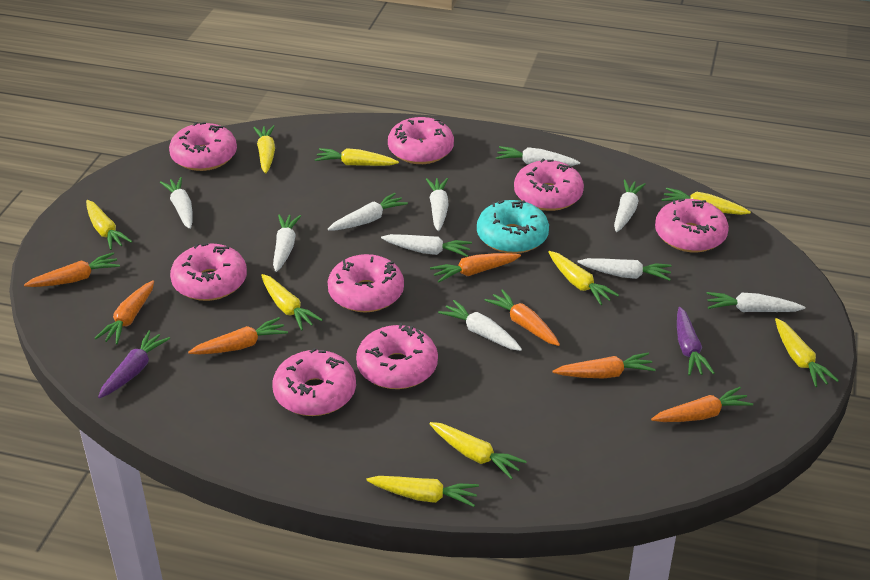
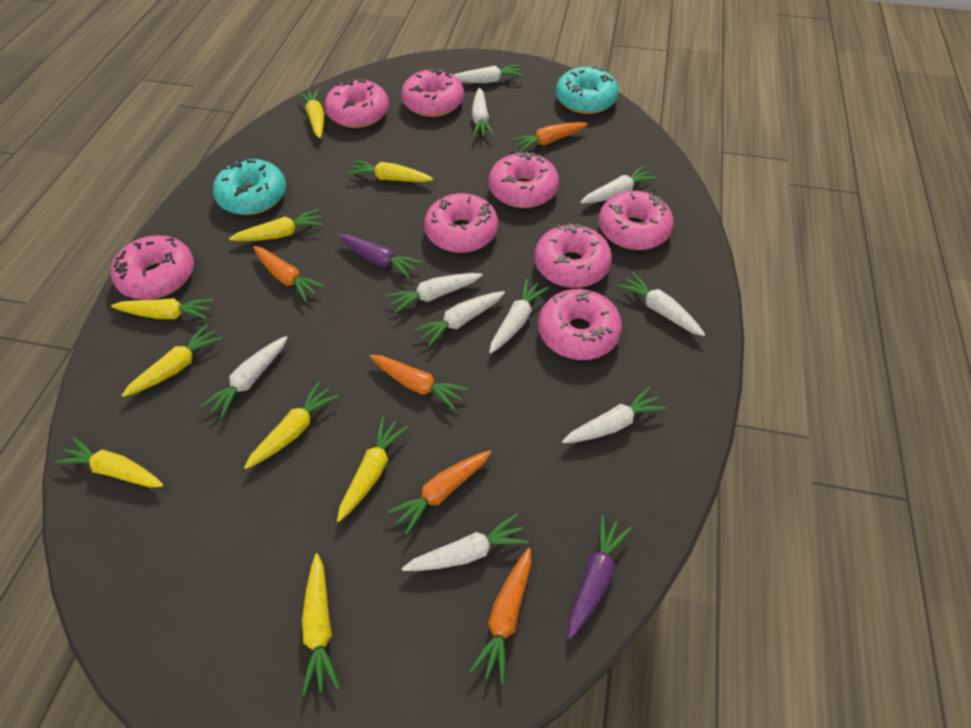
orange carrot: [24,252,120,287] [95,280,154,344] [188,317,288,354] [430,253,521,283] [484,289,560,346] [552,353,656,379] [651,387,753,422] = 7 -> [253,246,325,302] [370,355,468,410] [387,450,491,535] [469,548,531,685] [511,122,588,152] = 5
turquoise donut: [477,200,549,254] = 1 -> [213,158,286,215] [556,66,618,114] = 2

